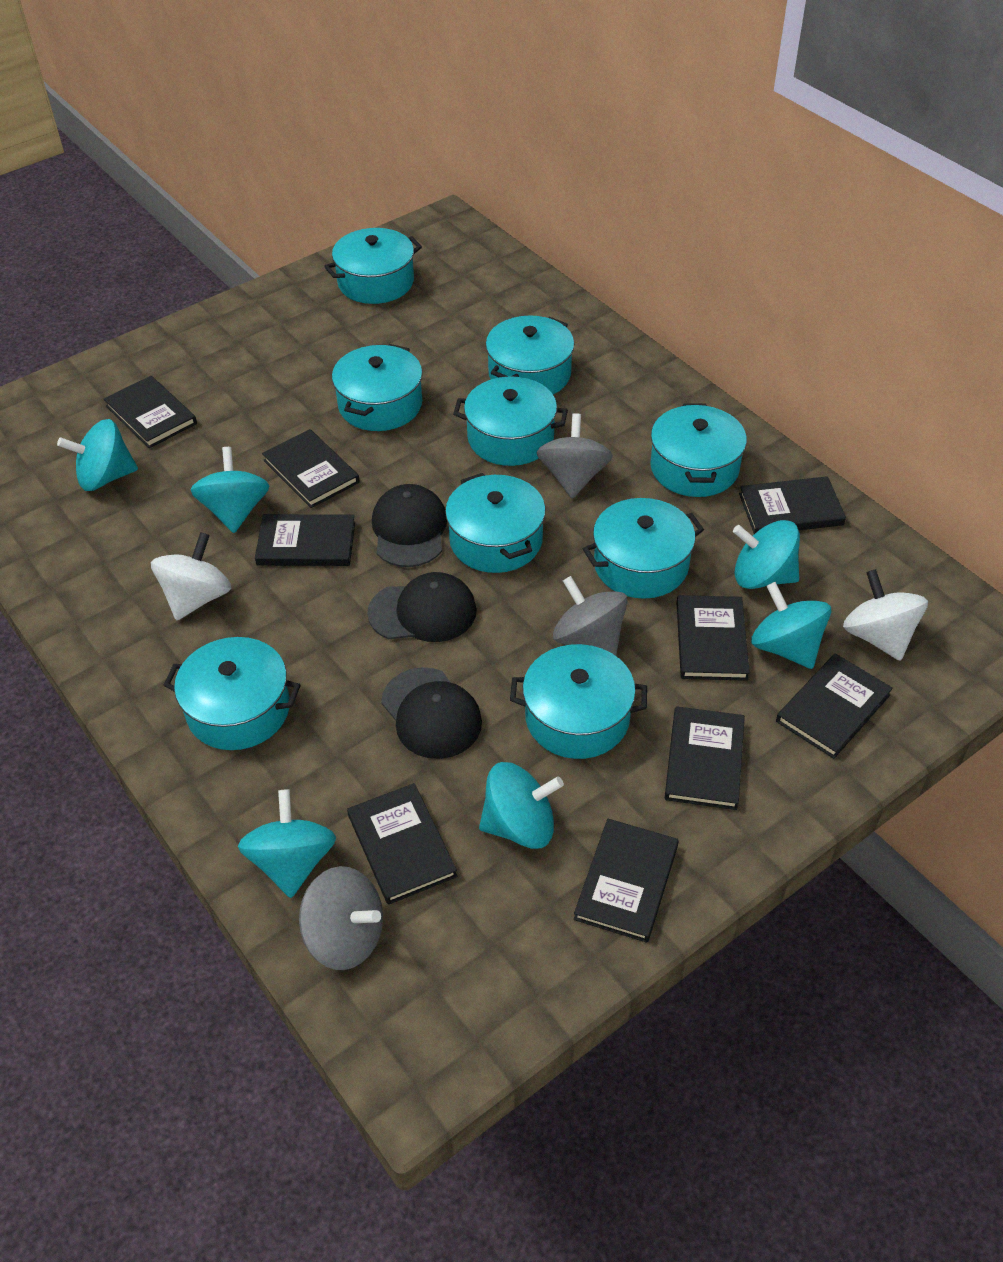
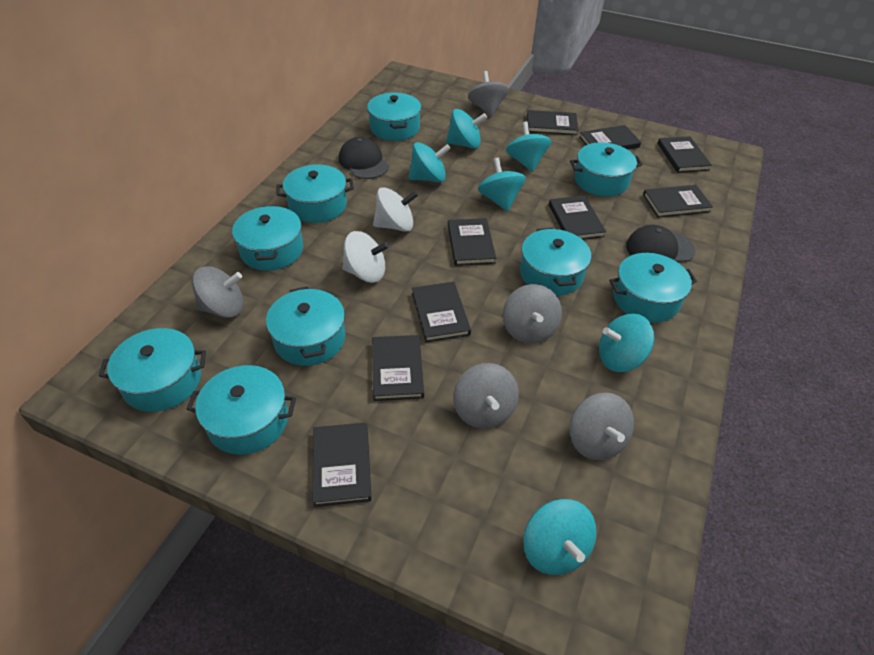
black cap: [367,572,477,642] [372,484,447,567] [381,667,482,759] = 3 -> [339,137,389,179] [626,225,695,262] = 2
grey spinning top: [299,866,383,970] [537,413,613,498] [553,576,628,656] = 3 -> [192,266,244,318] [453,363,519,429] [468,71,509,116] [503,284,562,344] [570,392,634,460] = 5

